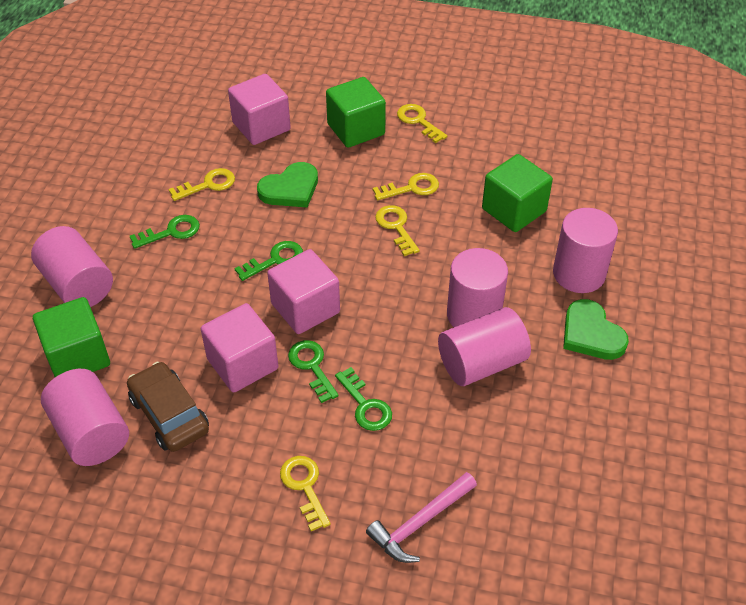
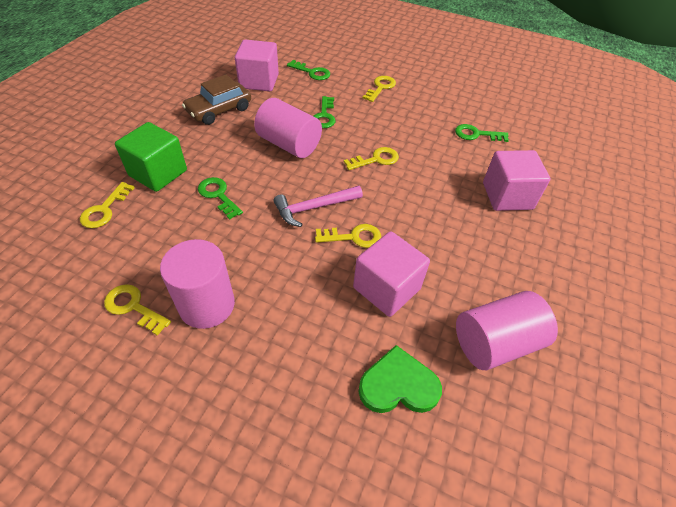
green cube: [33,297,110,377] [326,77,386,148] [482,154,553,232] = 3 -> [115,122,187,192] = 1
green heart: [257,162,318,207] [563,299,629,360] = 2 -> [358,345,442,413] = 1
pink cylinder: [31,226,113,307] [41,369,129,466] [438,307,531,386] [447,248,508,327] [553,208,618,293] = 5 -> [160,239,235,329] [254,98,322,158] [456,291,558,370] = 3

